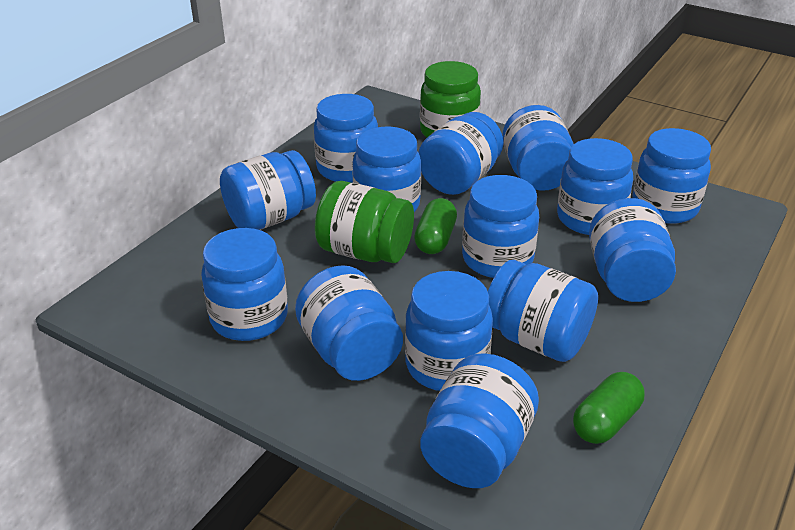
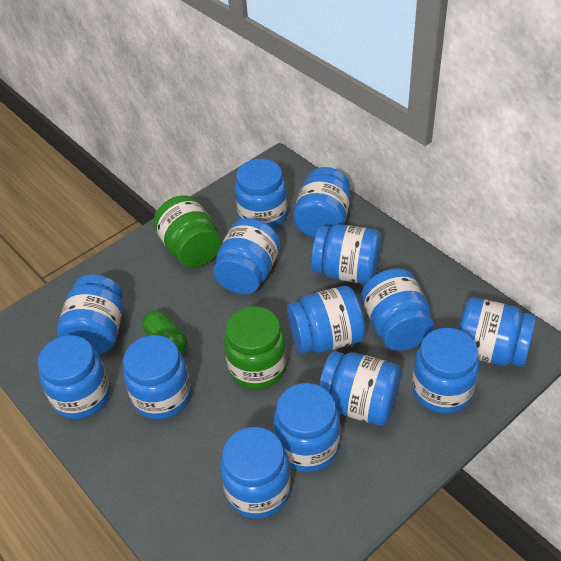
green capsule: [414,198,457,254] [573,372,645,444] = 2 -> [142,310,187,354] = 1

